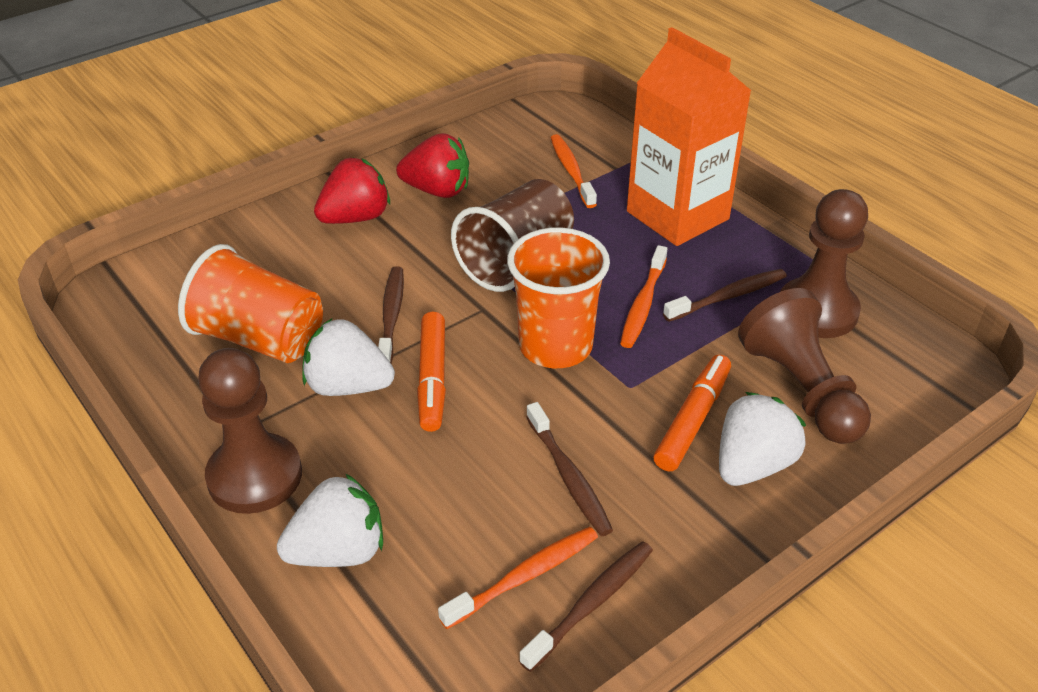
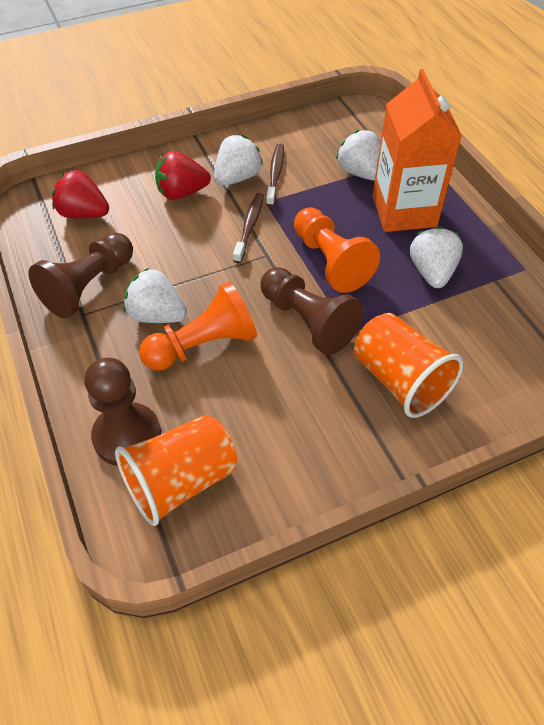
brown cup: [451,179,574,292] = 1 -> none = 0
brown toothbrush: [378,266,404,363] [519,541,653,672] [526,402,613,536] [663,269,787,322] = 4 -> [233,193,264,263] [266,143,284,207] = 2
orange marker: [417,312,446,432] [653,354,731,471] = 2 -> none = 0
orange pawn: none = 0 -> [139,281,257,371] [294,207,380,293] = 2
orange toothbrush: [438,527,598,629] [551,134,597,208] [620,245,667,348] = 3 -> none = 0
white strawberry: [277,473,383,567] [302,318,395,396] [719,392,806,486] = 3 -> [124,268,187,323] [214,135,263,186] [336,130,380,181] [410,227,463,288] = 4

